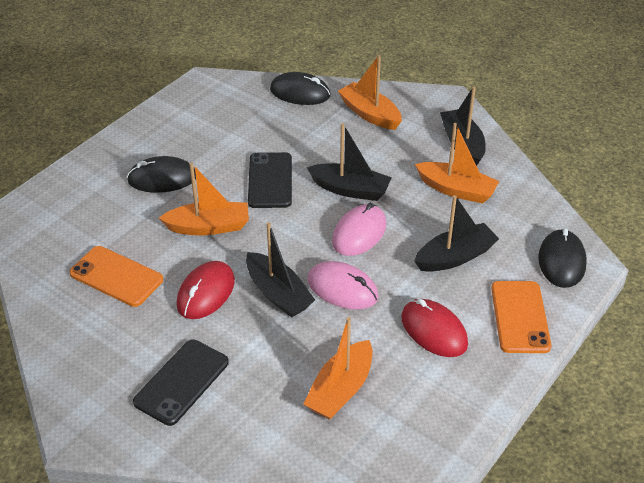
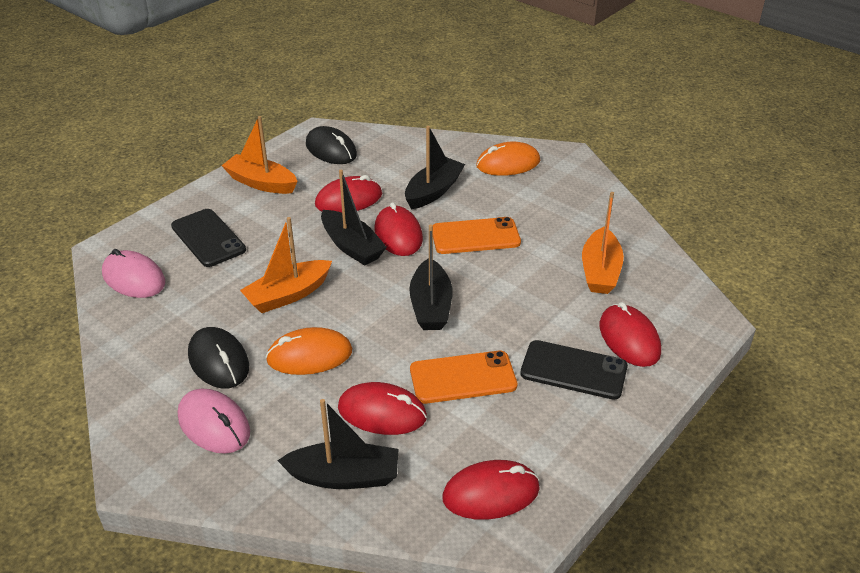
black mouse: [127,156,196,193] [270,72,331,105] [538,228,587,288] = 3 -> [188,327,249,388] [306,126,357,164] = 2
orange boat: [159,163,249,236] [303,317,372,420] [338,55,402,130] [415,123,499,204] = 4 -> [222,116,298,194] [240,217,332,313] [582,192,624,294] = 3
orange mouse: none = 0 -> [266,327,352,375] [476,142,540,176] = 2
red mouse: [176,261,235,319] [401,299,468,357] = 2 -> [315,175,382,213] [338,382,427,435] [375,202,423,256] [442,460,540,520] [599,302,661,367] = 5

